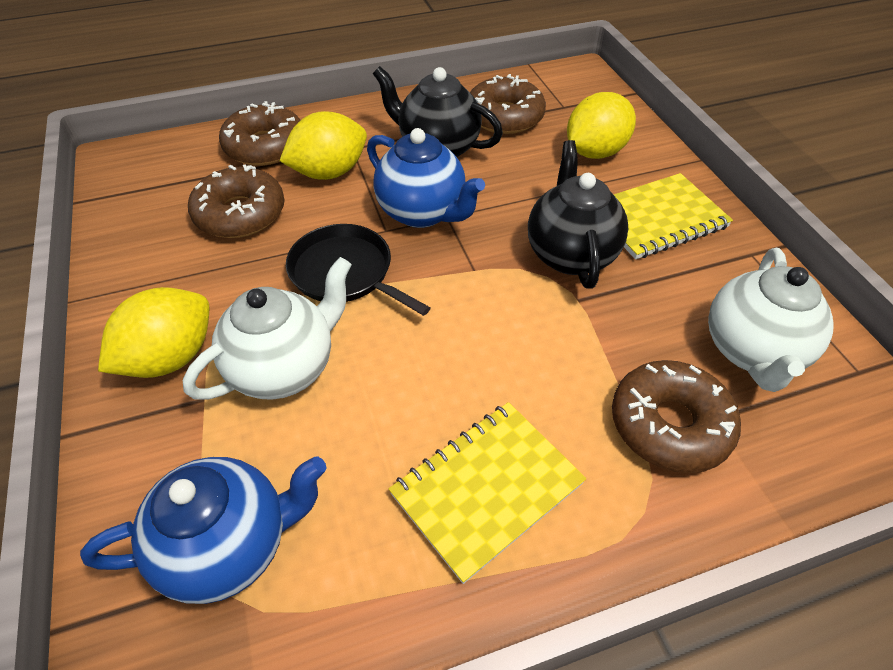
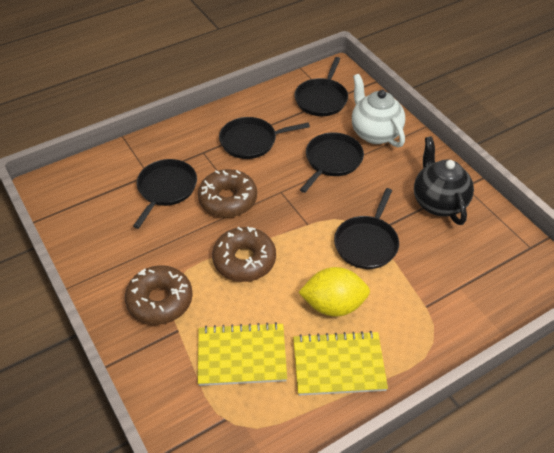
black pan: [286,224,430,316] = 1 -> [133,159,197,229] [219,117,310,159] [294,57,348,116] [300,132,364,193] [334,188,399,269] = 5
black teapot: [373,66,503,157] [528,140,628,289] = 2 -> [414,136,474,225] = 1
blue teapot: [80,456,327,604] [367,128,485,228] = 2 -> none = 0
brown donut: [188,164,285,238] [219,101,301,166] [470,74,546,134] [612,360,741,473] = 4 -> [125,265,193,325] [198,169,257,218] [212,227,276,282] = 3
white teapot: [183,257,351,400] [708,248,834,392] = 2 -> [352,74,405,147] = 1
yellow lemon: [98,287,209,378] [280,111,367,180] [567,92,636,159] = 3 -> [298,267,370,317] = 1

